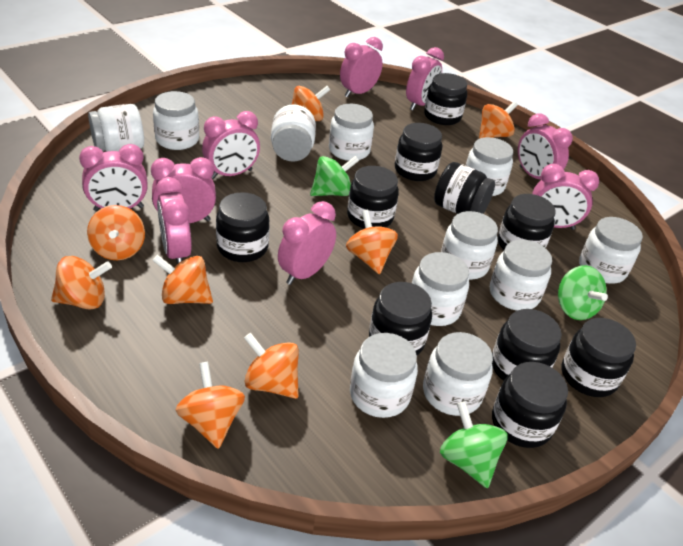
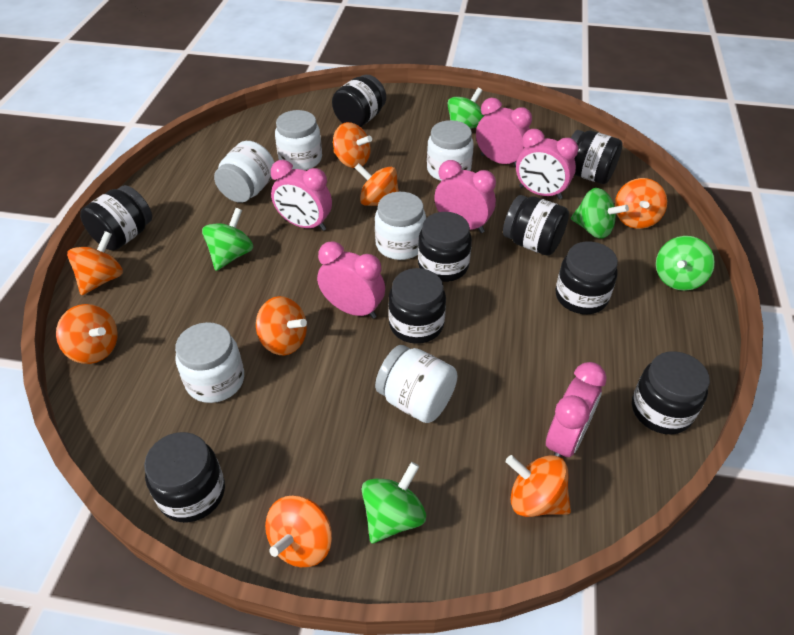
black jar: [216,192,269,262] [347,166,399,229] [369,282,432,355] [395,123,442,181] [424,73,467,125] [434,162,495,214] [492,309,562,381] [492,362,568,448] [498,194,556,250] [562,318,636,397] = 10 -> [80,185,152,251] [144,432,225,522] [332,75,386,127] [388,268,446,344] [418,212,472,282] [503,195,569,255] [555,241,618,314] [571,130,622,184] [632,351,710,435] = 9
green spinning top: [310,156,359,196] [440,401,508,488] [558,265,608,320] = 3 -> [202,208,253,271] [361,462,426,543] [448,88,485,129] [571,188,629,239] [656,236,715,291] = 5
pink clock: [79,144,148,212] [151,157,216,223] [156,177,192,264] [202,111,260,179] [278,201,336,285] [340,37,383,98] [406,47,444,110] [518,113,573,180] [532,164,599,230] = 9 -> [271,160,332,231] [317,241,385,319] [434,160,496,233] [476,98,532,167] [516,129,578,200] [546,362,606,458] = 6
white jar: [88,104,144,152] [153,91,199,150] [271,104,316,162] [329,104,374,161] [350,333,418,418] [412,252,469,326] [423,332,493,416] [441,211,498,280] [466,137,513,196] [490,240,552,311] [579,217,643,284] = 11 -> [175,322,244,403] [214,141,275,203] [275,110,322,170] [375,192,426,260] [375,345,458,423] [427,120,474,181] = 6

